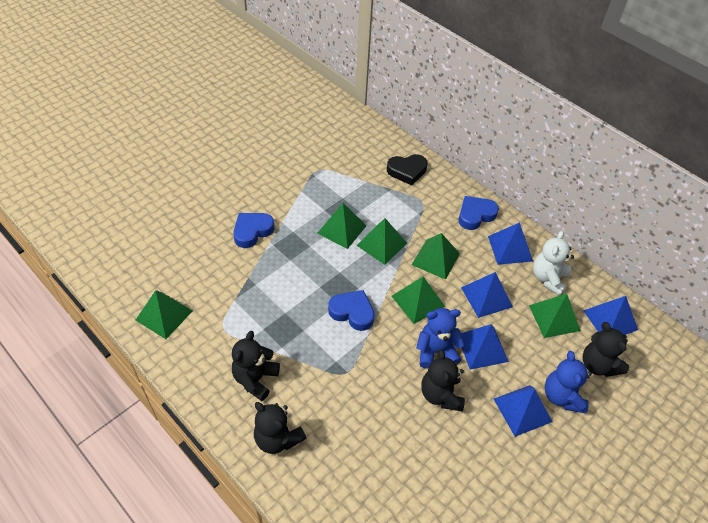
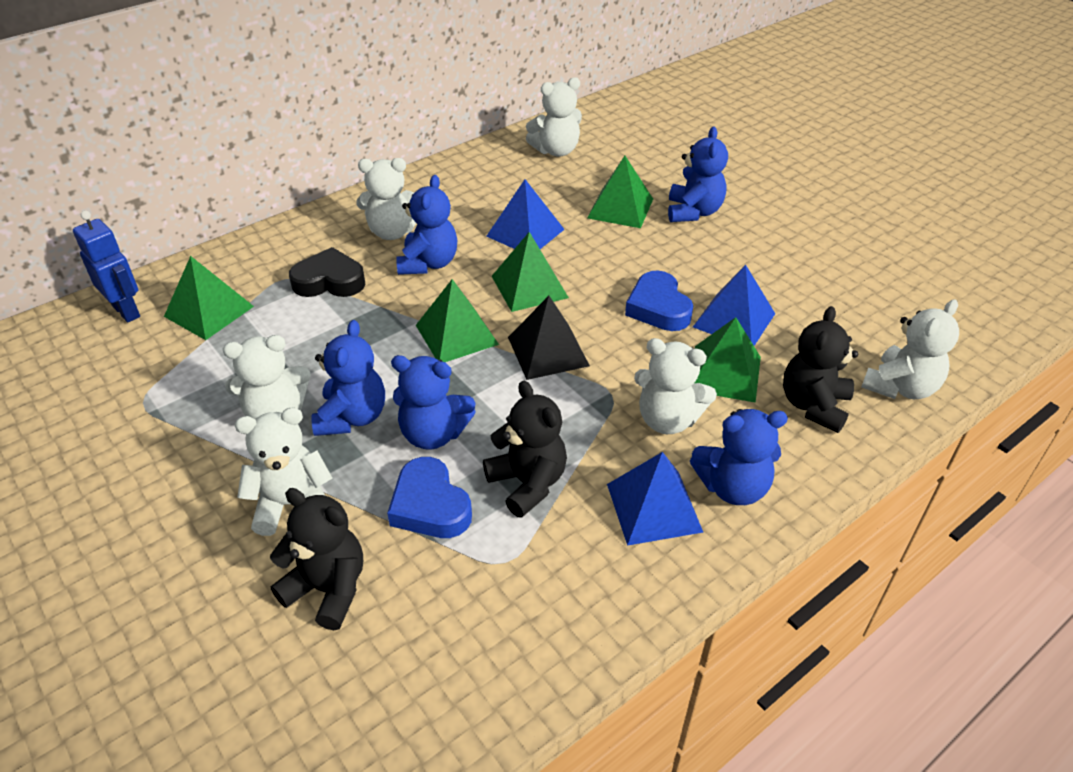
black pyramid: none = 0 -> [508,296,590,380] = 1
black teddy bear: [232,331,280,401] [254,402,306,454] [421,349,465,411] [583,322,629,377] = 4 -> [270,488,363,630] [483,381,567,518] [783,306,858,433] = 3
blue heart: [233,213,275,248] [328,290,375,331] [459,196,499,230] = 3 -> [387,457,472,538] [625,270,693,331] = 2
blue pyramid: [461,272,513,318] [461,324,509,369] [488,222,533,265] [494,385,552,437] [583,296,638,335] = 5 -> [486,179,565,249] [607,452,703,546] [693,265,775,346] = 3
blue robot: none = 0 -> [73,210,140,323] = 1
blue teddy bear: [416,308,465,369] [545,351,592,413] = 2 -> [311,320,385,436] [391,355,476,450] [396,175,457,275] [668,127,728,222] [690,409,788,505] = 5
green pyramid: [136,290,193,339] [317,203,366,249] [356,218,407,265] [392,276,445,324] [412,233,460,280] [529,294,581,338] = 6 -> [164,256,254,340] [416,279,499,362] [492,232,569,312] [587,156,653,228] [695,317,761,403] = 5
white teddy bear: [533,231,574,296] = 1 -> [223,335,311,419] [235,408,333,536] [356,158,416,240] [526,77,582,157] [634,338,717,434] [861,299,959,399] = 6

